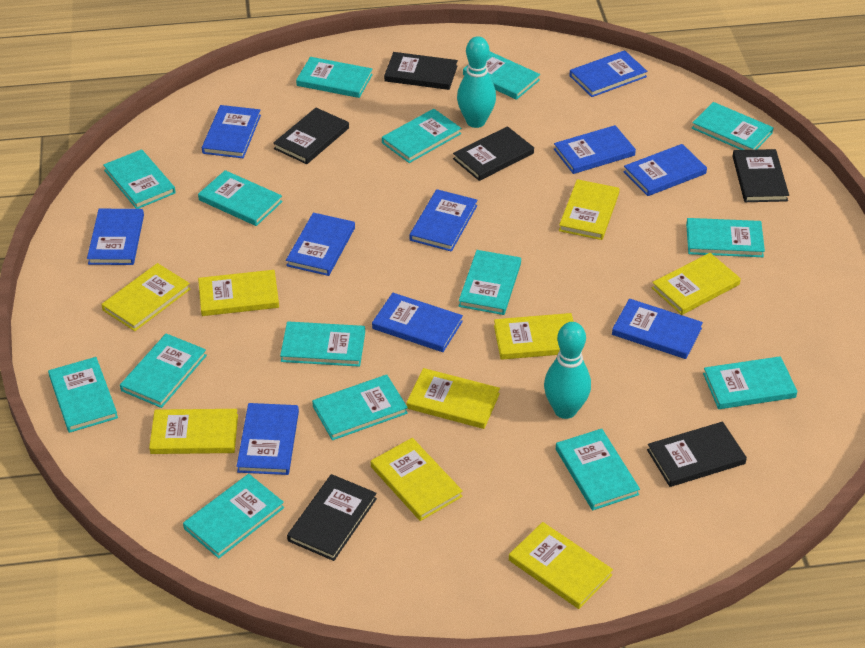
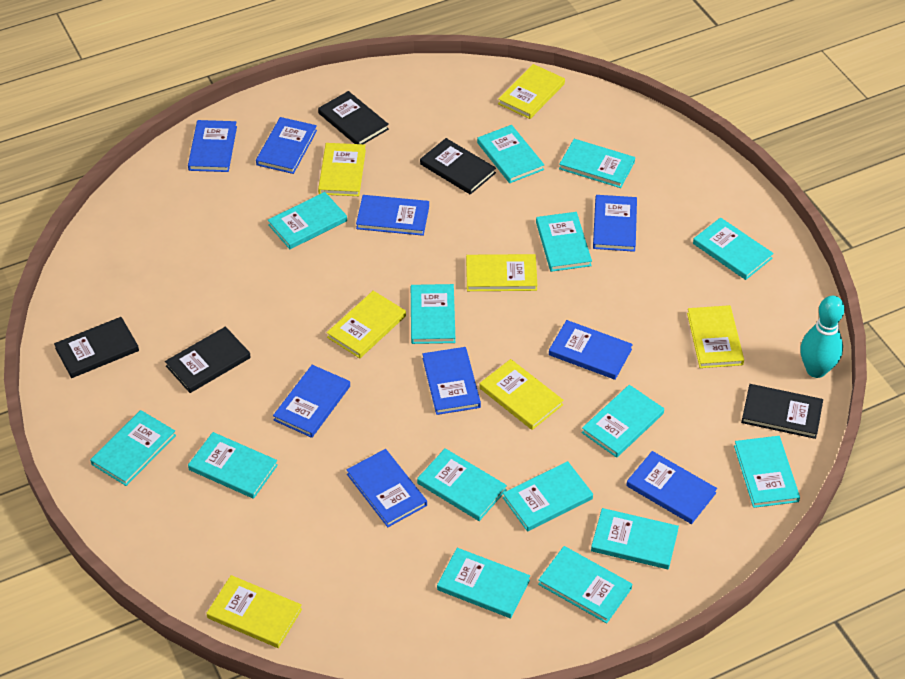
black book: [273,108,349,164] [287,474,377,561] [384,52,458,90] [453,126,534,181] [647,421,747,487] [732,149,789,202] = 6 -> [54,317,139,378] [165,327,251,393] [318,91,389,144] [420,138,496,195] [741,384,823,439] = 5
blue book: [87,209,144,265] [202,105,261,158] [236,403,299,475] [286,213,355,276] [372,293,463,352] [410,189,477,252] [554,125,636,174] [569,50,647,97] [612,299,703,359] [623,144,707,196] = 10 -> [188,120,237,172] [256,117,317,174] [273,365,350,438] [346,449,427,527] [356,195,429,236] [423,347,481,415] [549,320,633,380] [593,195,637,252] [626,451,717,524] = 9
turquoise bowling pin: [457,36,496,128] [544,322,591,419] = 2 -> [800,296,845,378] = 1
yellow book: [101,263,190,331] [149,409,238,454] [198,270,279,316] [371,438,463,521] [406,368,500,429] [494,313,574,360] [509,522,613,609] [559,179,620,240] [652,253,741,315] = 9 -> [206,575,302,648] [318,143,366,196] [327,291,406,358] [466,254,537,291] [479,359,564,430] [498,64,565,119] [687,305,744,368] = 7

